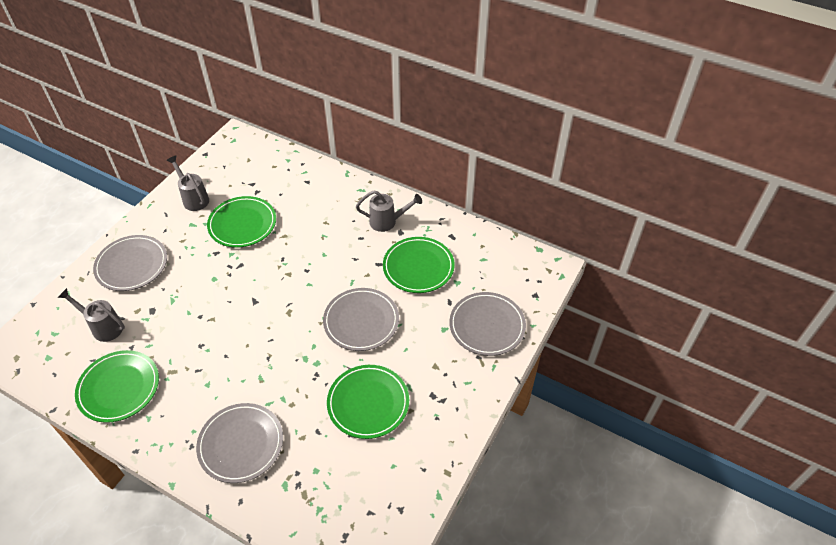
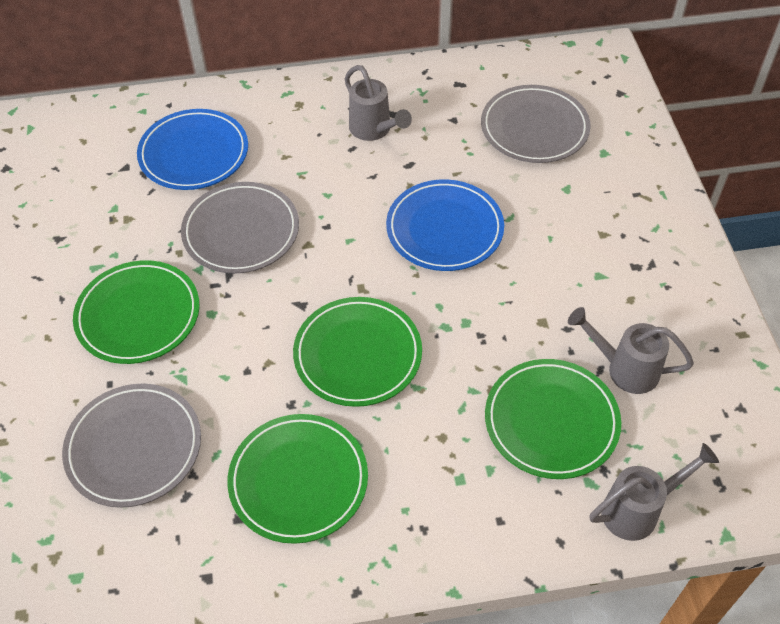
blue plate: none = 0 -> [137,109,248,190] [386,179,504,271] = 2
grey plate: [93,235,167,291] [196,403,283,483] [323,288,399,351] [449,292,526,356] = 4 -> [62,384,201,508] [181,182,299,274] [481,85,591,163] = 3

